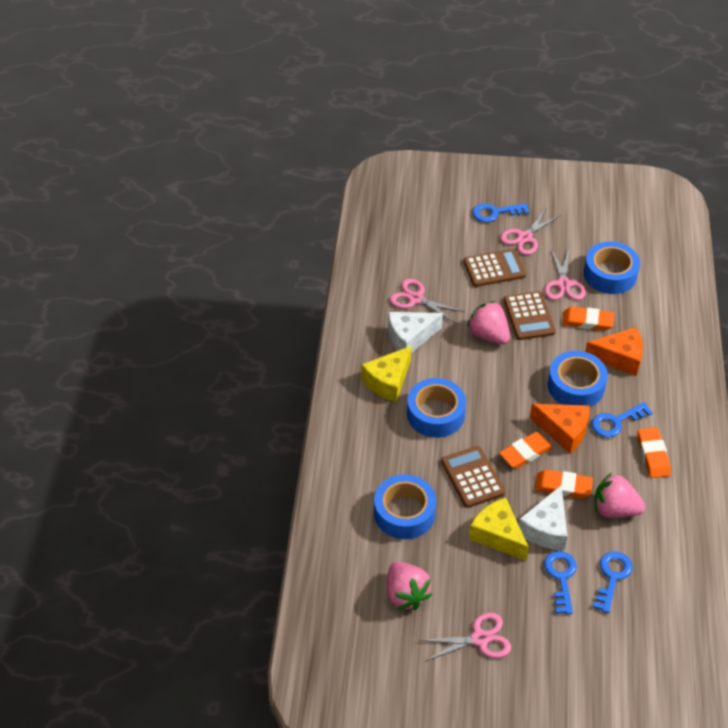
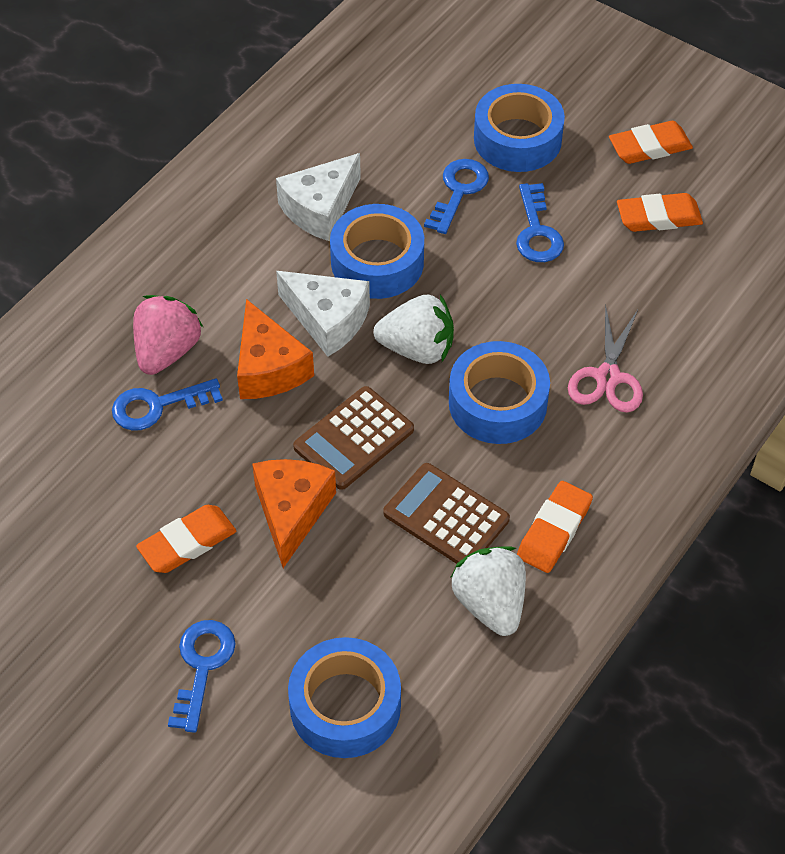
brown calculator: [441,446,505,508] [463,249,526,287] [504,291,556,340] = 3 -> [293,386,414,490] [383,463,510,564] = 2
pink scissors: [390,279,464,323] [418,613,511,661] [500,209,561,255] [544,249,586,300] = 4 -> [568,304,643,413] = 1
pink strawberry: [387,562,432,610] [467,301,510,344] [594,473,646,518] = 3 -> [133,295,203,375] = 1
white strawberry: none = 0 -> [373,295,454,364] [451,546,526,636] = 2
yellow cheese: [361,346,412,402] [469,498,529,561] = 2 -> none = 0

